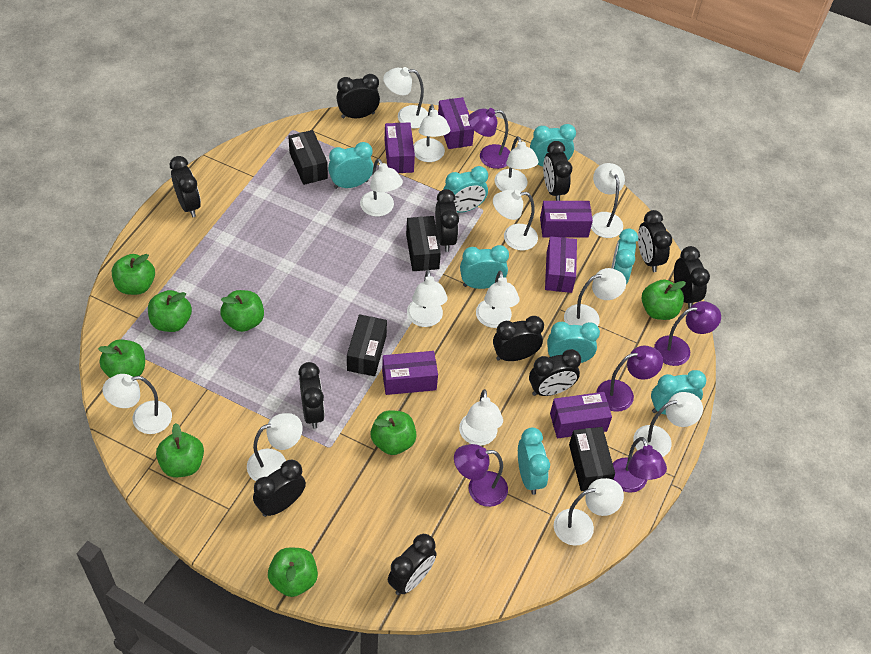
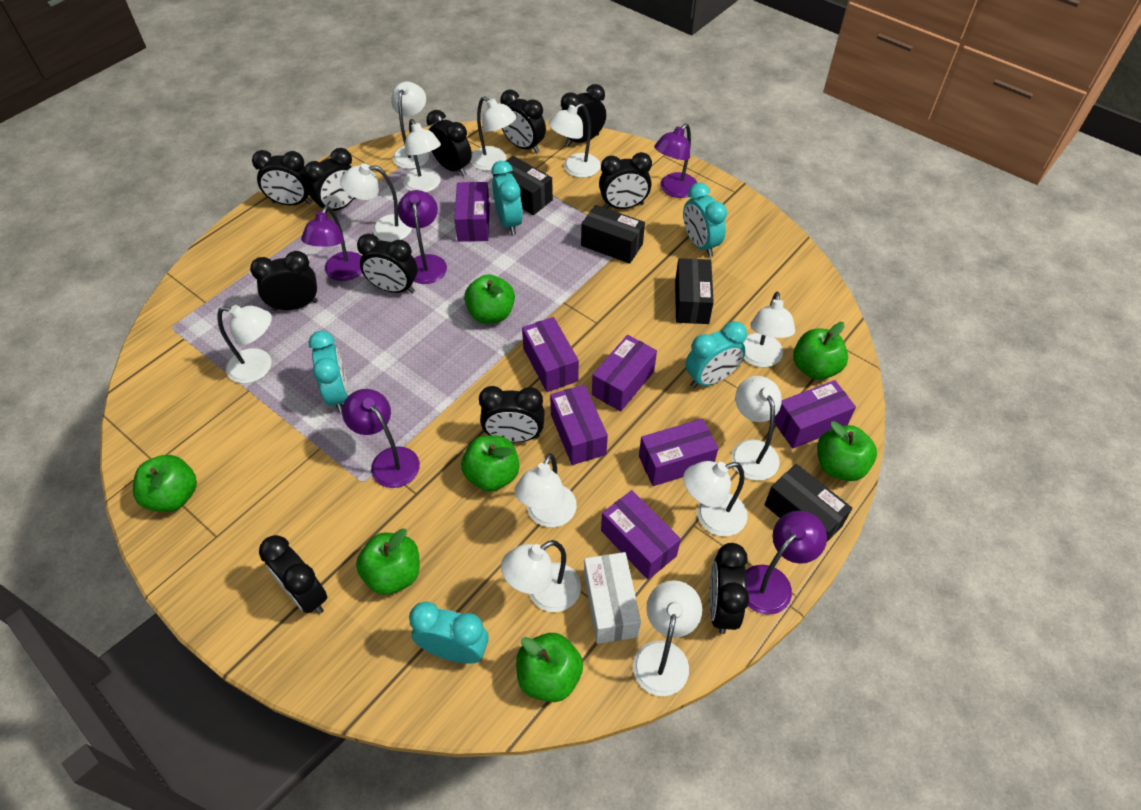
green apple: [98,339,145,378] [112,254,155,295] [148,290,192,332] [156,423,204,477] [220,290,264,332] [268,548,318,597] [371,410,417,455] [642,280,686,320] = 8 -> [133,455,197,512] [356,528,419,595] [461,435,519,492] [464,274,515,324] [516,633,583,702] [793,322,848,380] [817,421,877,481] = 7
purple box: [382,351,438,395] [385,122,415,173] [438,97,474,149] [540,201,593,238] [545,236,577,293] [550,392,612,438] = 6 -> [454,182,490,242] [522,317,579,392] [550,385,608,465] [592,335,657,412] [601,490,681,580] [639,419,718,486] [774,380,856,449] = 7
turquoise clock: [328,142,374,189] [443,166,488,213] [460,245,509,289] [518,427,550,495] [530,124,576,167] [547,322,600,363] [611,228,638,284] [651,370,706,415] = 8 -> [309,331,349,413] [409,602,489,663] [491,161,523,235] [683,183,727,257] [686,321,747,388] = 5
white box: none = 0 -> [584,552,641,644] = 1
white lamp: [103,374,172,434] [247,413,303,481] [360,158,403,217] [383,67,428,129] [407,270,448,327] [414,104,450,162] [459,389,503,446] [476,271,520,328] [493,190,538,251] [495,136,539,192] [554,478,624,546] [564,268,626,326] [591,163,625,238] [633,392,703,457] = 14 -> [218,305,272,384] [340,164,412,242] [391,82,429,169] [403,119,441,193] [470,96,517,171] [501,540,581,612] [514,453,577,527] [548,103,601,178] [633,580,702,696] [683,461,748,536] [731,376,782,481] [743,292,795,367] = 12

